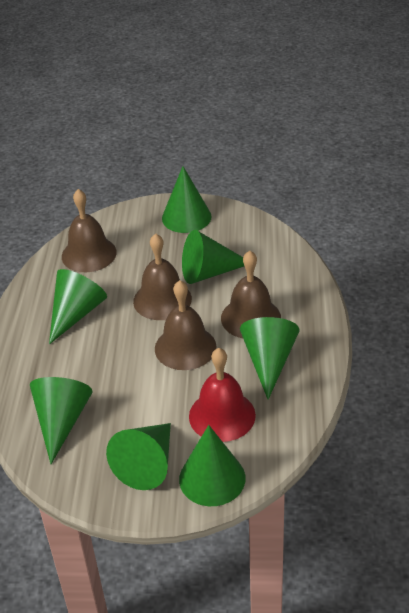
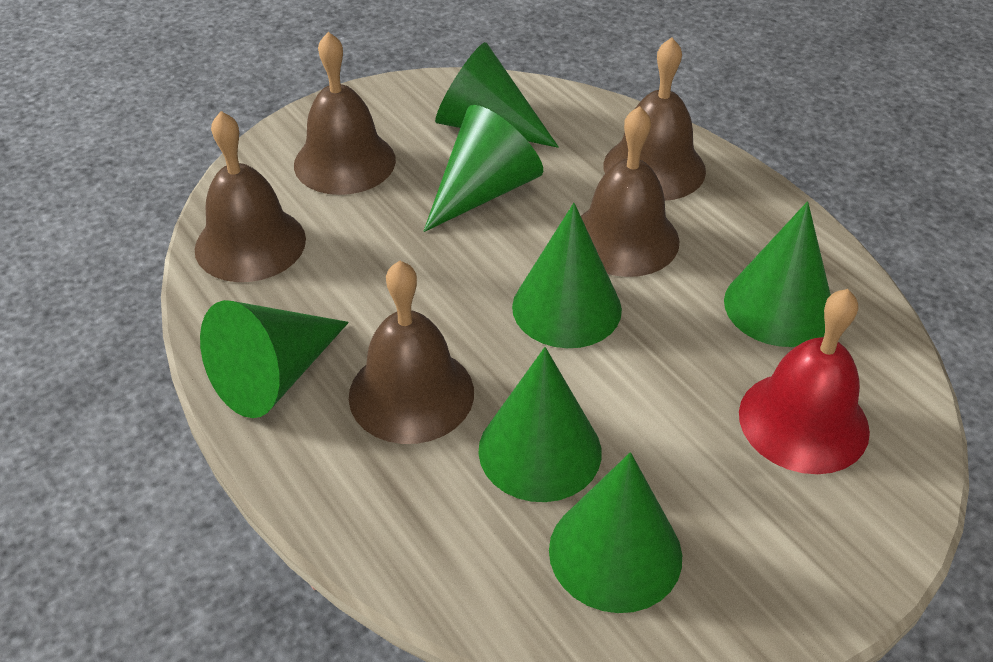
brown bell: [62,189,117,272] [133,233,192,320] [155,280,216,370] [221,251,281,338] = 4 -> [195,111,306,282] [294,32,396,195] [349,261,474,444] [581,106,679,277] [604,37,706,201] = 5

